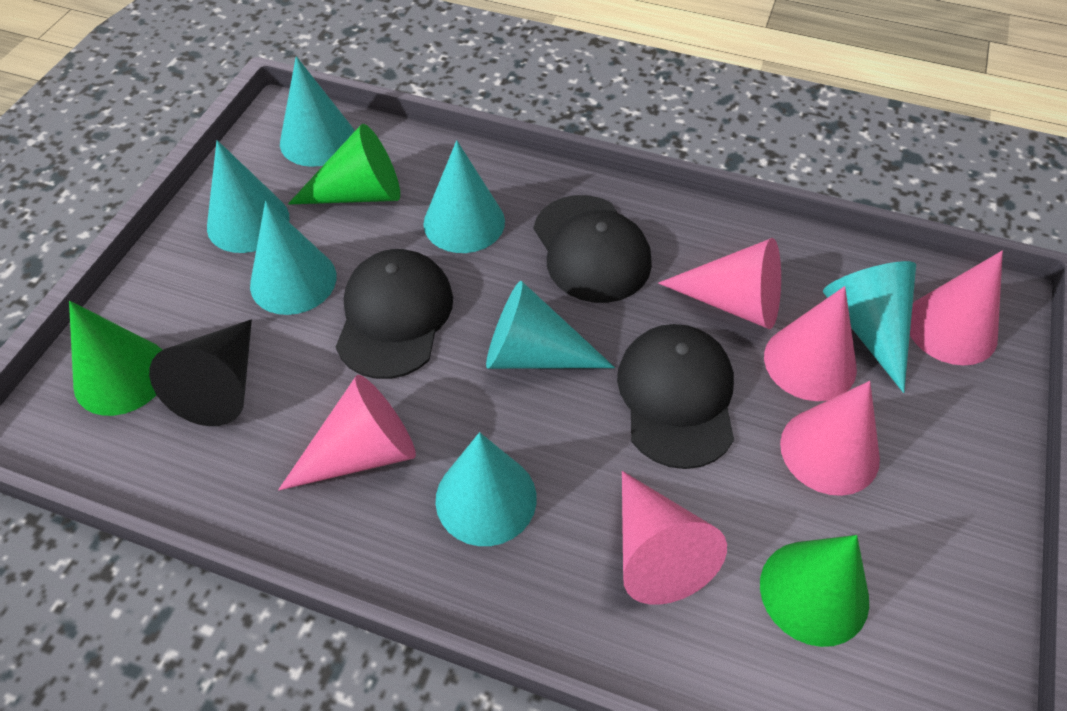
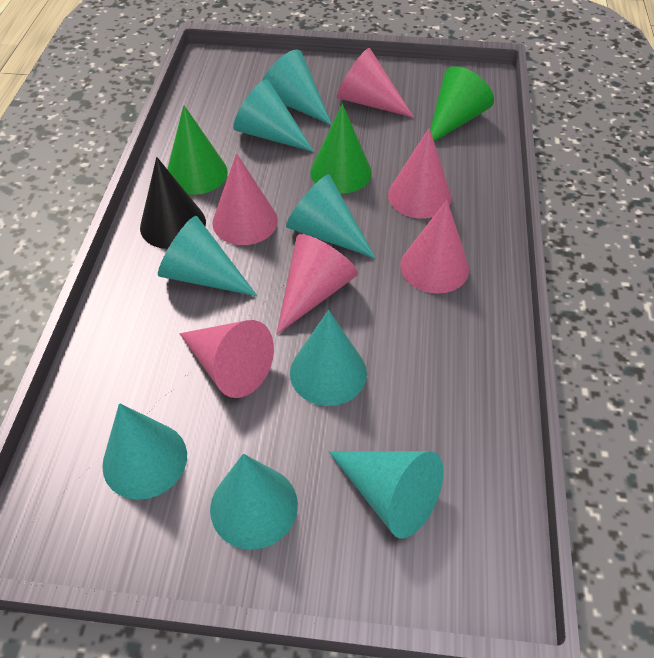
black cap: [336,249,453,379] [534,195,652,303] [617,324,734,469] = 3 -> none = 0
turquoise cone: [207,140,289,253] [250,201,336,315] [280,56,355,167] [424,140,505,253] [436,432,537,546] [486,281,615,369] [823,261,916,393] = 7 -> [102,403,187,500] [158,216,257,296] [210,454,298,550] [233,79,314,152] [262,50,332,125] [286,174,376,258] [290,310,367,406] [329,451,443,539] = 8

